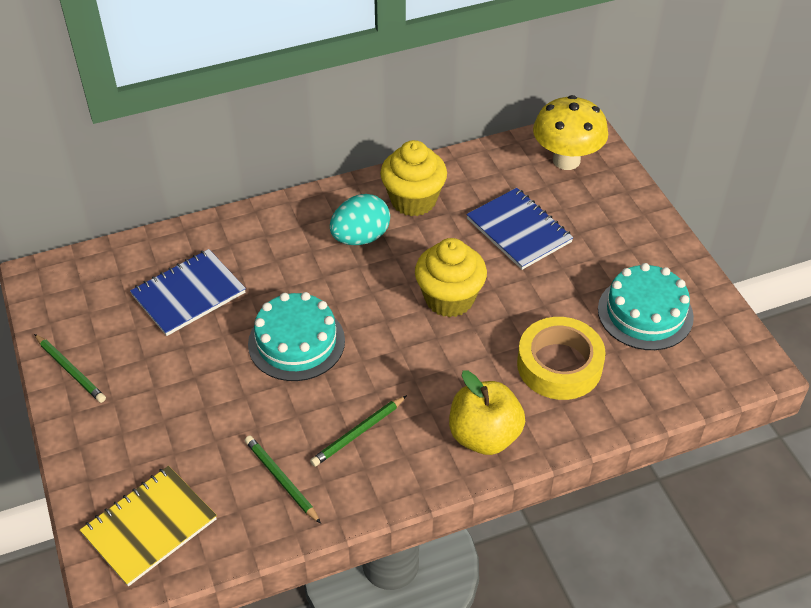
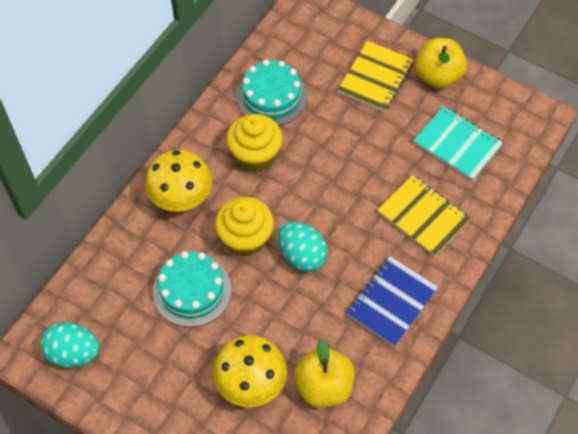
blue notebook: [130,249,246,336] [466,188,573,270] = 2 -> [346,256,438,347] = 1
green pencil: [34,334,106,403] [245,435,321,524] [310,395,407,467] = 3 -> none = 0
turquoise egg: [330,194,390,245] = 1 -> [40,322,100,368] [278,222,328,272] = 2
turquoise notebook: none = 0 -> [413,106,503,181] = 1
yellow apple: [449,371,525,455] = 1 -> [294,339,355,407] [415,38,467,88] = 2
yellow mushroom: [533,95,608,170] = 1 -> [145,150,212,212] [213,335,287,407] = 2
yellow notebook: [80,466,217,587] = 1 -> [338,41,414,112] [377,175,471,257] = 2
yellow tape: [517,317,606,400] = 1 -> none = 0

